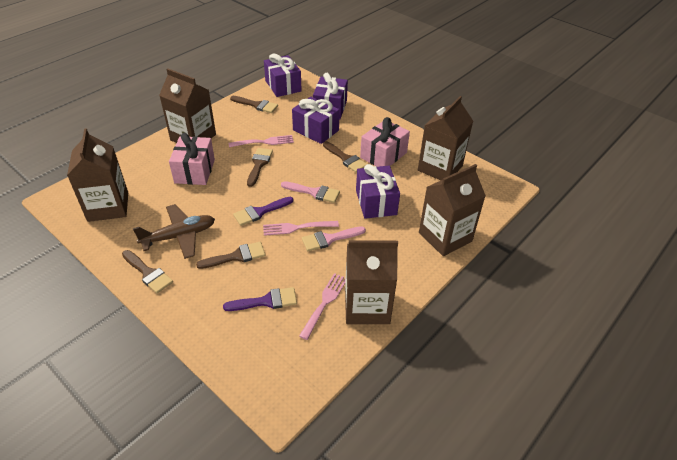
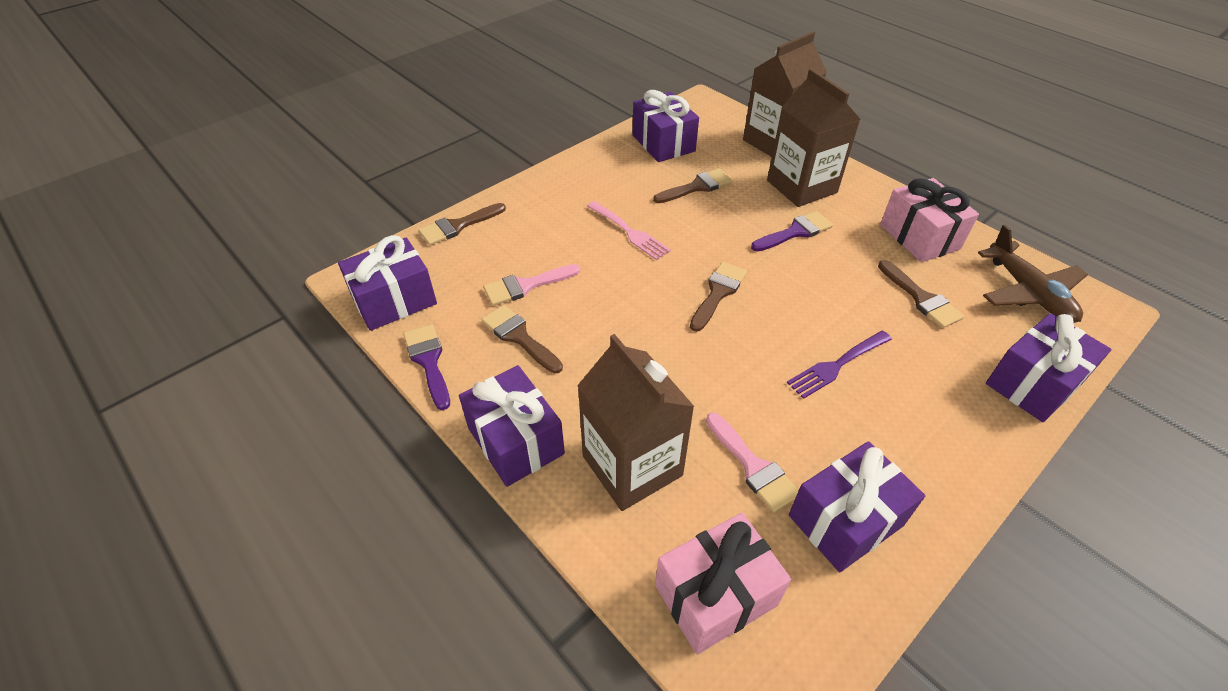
brown carton: [67,128,128,222] [159,68,216,143] [345,240,398,324] [418,96,473,180] [419,164,486,256] = 5 -> [577,334,695,511] [743,32,827,157] [767,68,861,207] = 3
pink fork: [229,135,294,147] [263,221,339,236] [299,273,346,340] = 3 -> [587,201,671,260] = 1
purple fork: none = 0 -> [787,331,892,399] = 1
purple gift: [264,54,302,97] [292,97,340,144] [313,73,348,119] [356,164,400,219] = 4 -> [338,235,437,331] [459,365,565,487] [633,90,699,162] [789,441,925,572] [986,313,1112,422] = 5

